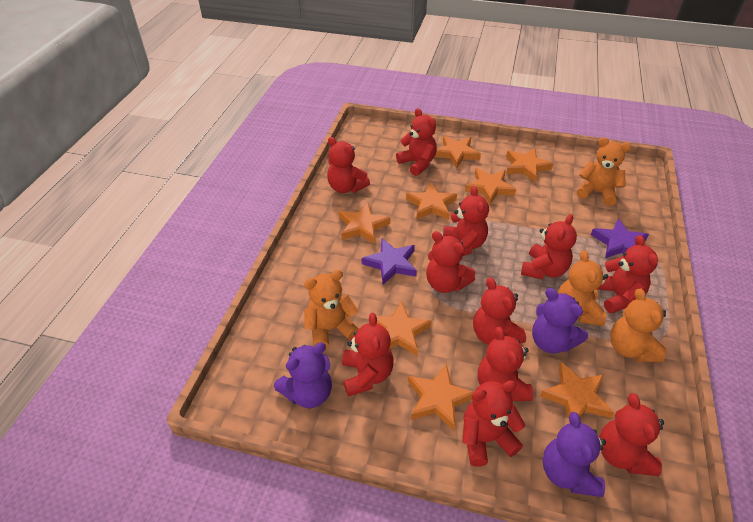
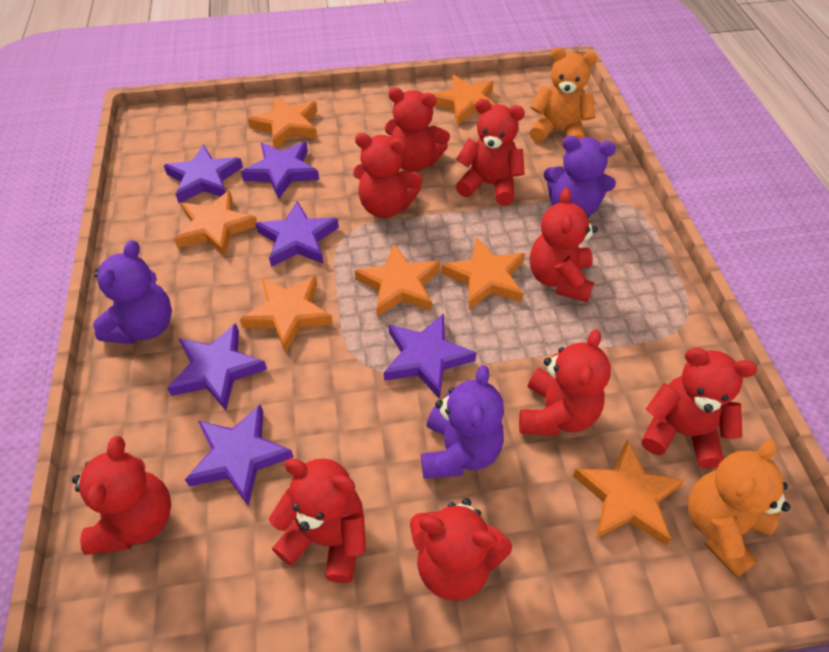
orange star: [339,203,390,244] [376,301,432,356] [406,183,457,220] [408,364,473,431] [435,136,481,168] [465,168,516,204] [506,148,554,182] [540,362,614,418] = 8 -> [174,191,257,257] [240,276,333,352] [248,96,317,148] [355,244,440,317] [433,75,496,125] [441,237,525,310] [573,440,685,545] = 7
orange teddy bear: [304,270,359,349] [558,250,608,326] [577,137,631,206] [610,288,666,362] = 4 -> [530,47,598,143] [688,440,790,578] = 2
purple star: [362,238,417,285] [591,219,649,258] = 2 -> [164,144,243,203] [167,324,267,411] [185,404,293,506] [241,142,319,199] [255,201,339,267] [384,313,477,399] = 6
red teddy bear: [327,137,370,193] [342,313,394,397] [396,108,437,176] [426,231,475,293] [443,186,489,256] [462,380,525,467] [473,277,526,344] [478,327,533,401] [521,214,577,279] [597,235,658,314] [599,393,664,476] = 11 -> [72,436,171,555] [269,458,366,583] [353,133,423,218] [385,87,450,172] [410,498,512,601] [456,99,525,205] [519,329,611,436] [530,188,598,303] [642,348,757,469] = 9

